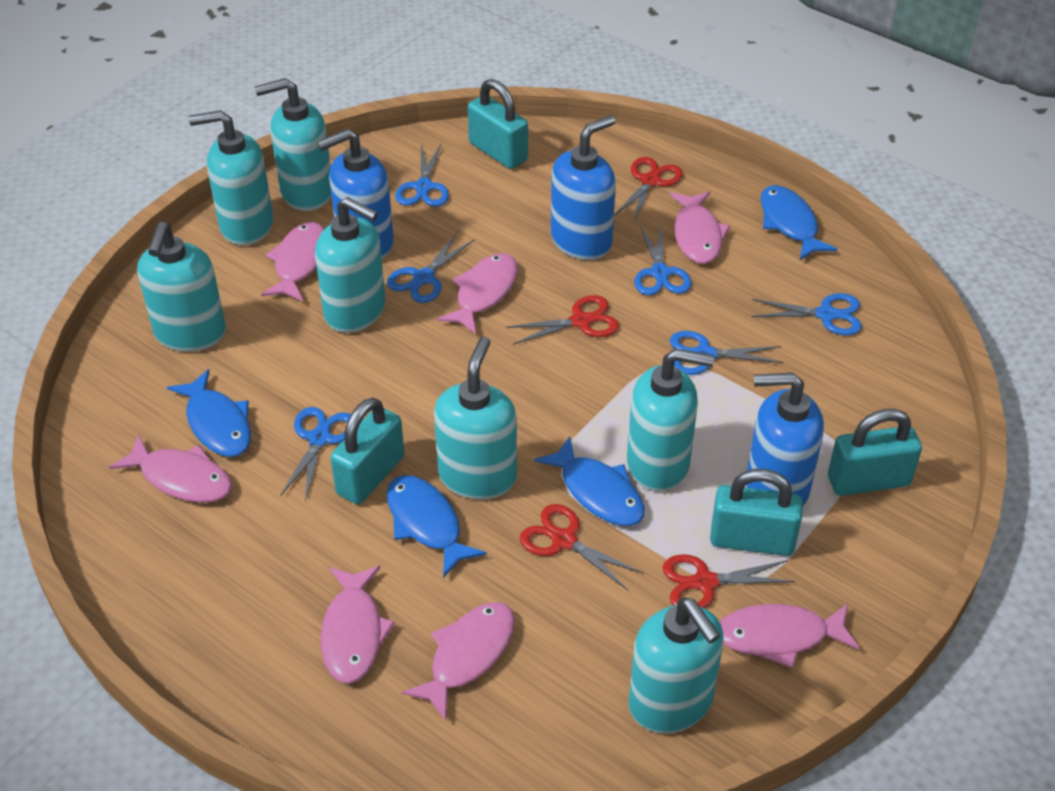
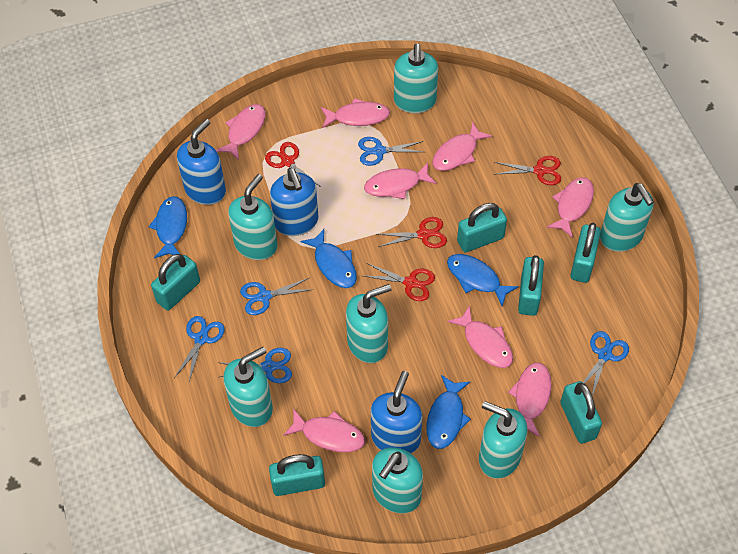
blue scissors: [280,407,351,502] [387,232,475,303] [395,144,449,207] [634,224,691,295] [670,331,783,375] [751,293,862,335] = 6 -> [174,316,225,381] [220,348,292,383] [240,278,314,315] [358,137,424,166] [583,331,629,396] = 5
pink fish: [109,434,232,503] [261,222,324,301] [321,566,395,684] [402,602,515,721] [437,253,518,334] [670,191,730,264] [720,604,860,668] = 7 -> [216,104,265,160] [283,408,365,452] [321,98,390,128] [364,163,437,199] [432,121,492,171] [447,305,513,368] [508,363,552,437] [546,177,594,238] = 8
turquoise padlock: [330,397,404,504] [468,79,528,169] [710,469,803,556] [828,409,922,496] = 4 -> [151,254,200,311] [269,454,325,496] [457,203,507,252] [518,255,544,316] [560,381,602,444] [570,223,601,283] = 6

